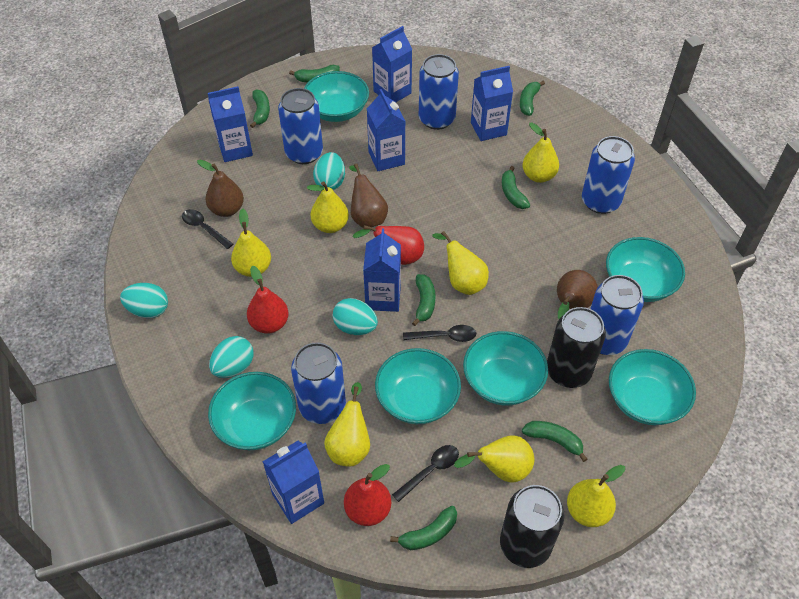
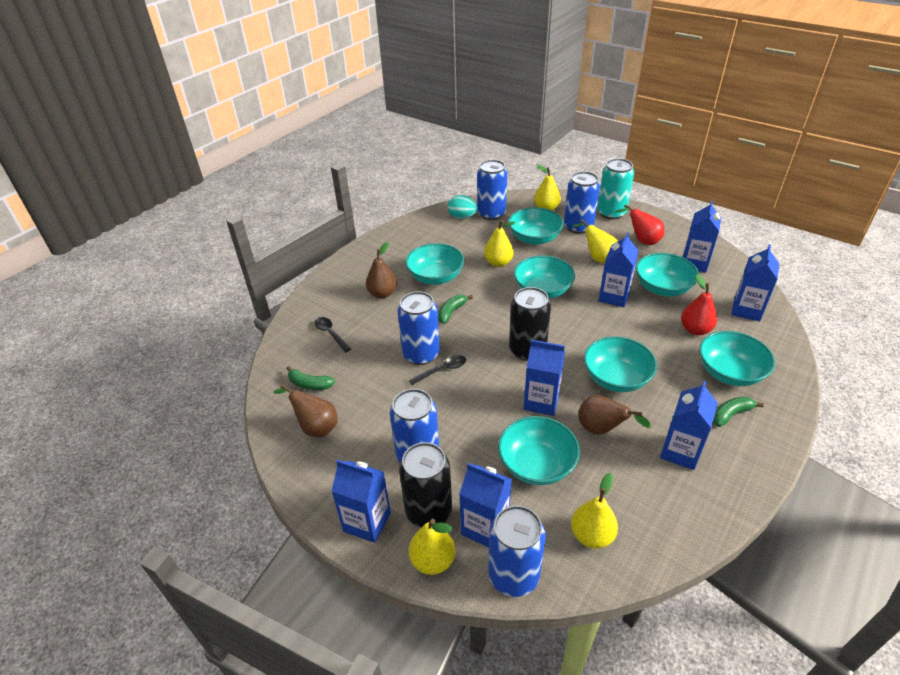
black spoon: [182,209,233,249] [392,445,459,502] [403,325,476,342] = 3 -> [314,317,351,352] [409,355,466,385] = 2
blue carton: [208,86,253,162] [263,441,324,524] [363,229,401,312] [367,89,406,171] [372,26,412,102] [471,66,513,141] = 6 -> [331,459,391,543] [459,463,512,547] [524,340,565,416] [598,232,639,307] [660,381,718,470] [683,200,721,273] [731,244,779,322] = 7
green banana: [250,89,270,128] [289,65,340,82] [390,506,457,550] [412,274,436,326] [502,166,530,209] [520,81,545,116] [522,421,587,462] = 7 -> [286,366,335,390] [438,295,473,324] [713,397,764,427] = 3
red pear: [247,266,289,334] [344,464,391,526] [352,225,424,265] = 3 -> [615,204,664,245] [681,275,717,335] = 2
turquoise bowl: [208,372,296,450] [304,71,369,122] [375,348,461,424] [463,331,548,406] [606,237,685,302] [609,349,696,425] = 6 -> [405,243,464,285] [498,416,580,485] [508,207,564,245] [514,255,575,299] [584,336,657,392] [636,253,699,296] [699,331,775,386] = 7
turquoise can: none = 0 -> [597,158,634,220] = 1
turquoise egg: [120,283,168,318] [209,336,254,378] [313,152,345,190] [332,298,378,335] = 4 -> [448,195,478,219] = 1
yellow pear: [231,208,271,277] [307,181,349,233] [324,382,370,466] [432,231,489,295] [454,435,534,483] [522,123,559,183] [567,465,625,527] = 7 -> [409,519,455,575] [484,220,515,267] [534,164,561,211] [571,473,618,549] [572,219,618,264] = 5

